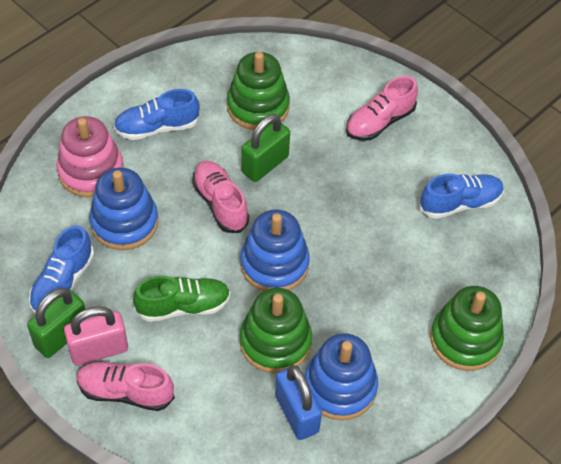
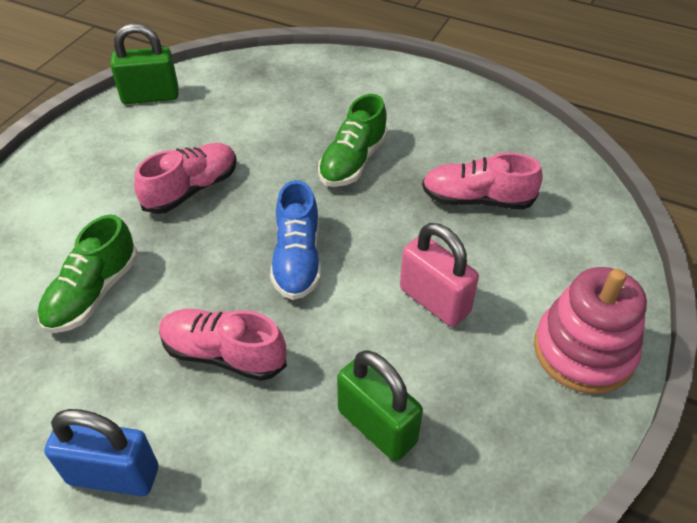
blue shoe: [29,225,94,315] [114,89,200,140] [420,174,504,219] = 3 -> [270,180,321,300] = 1
blue stacking toy: [89,167,158,250] [240,209,310,291] [304,333,378,420] = 3 -> none = 0
green shoe: [133,276,230,322] = 1 -> [38,214,138,333] [318,94,388,187] = 2
green stacking toy: [227,52,290,130] [240,288,312,374] [430,286,504,371] = 3 -> none = 0

